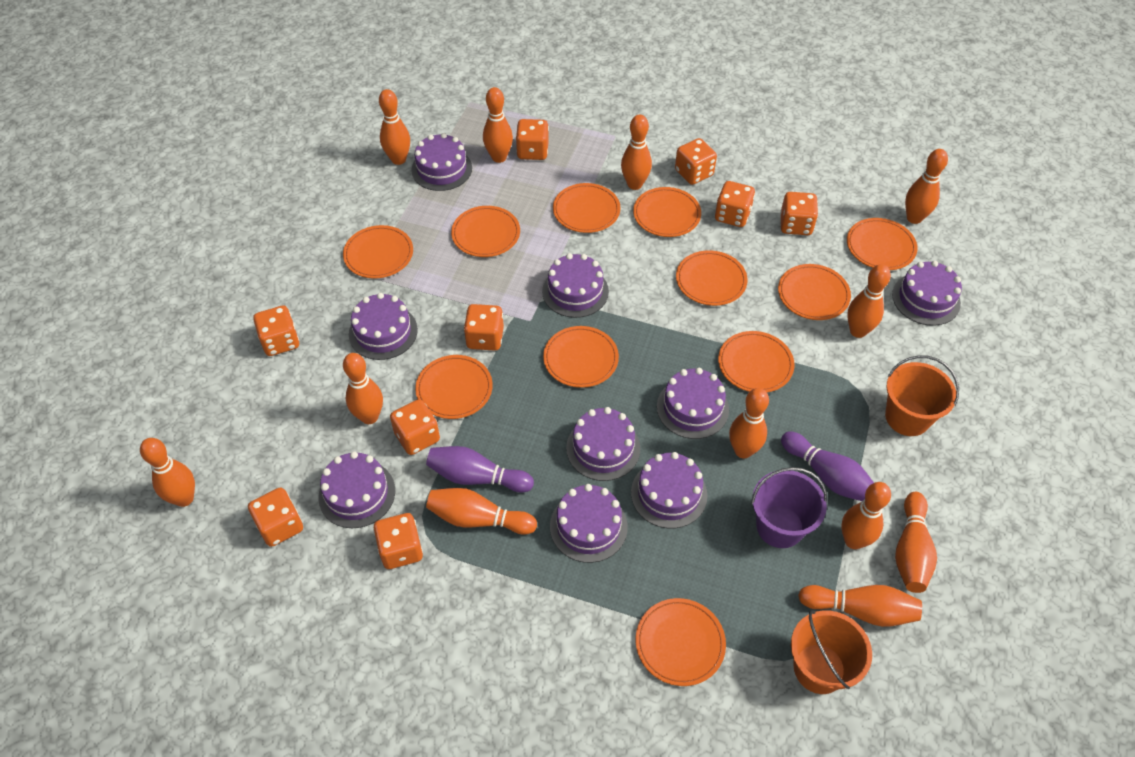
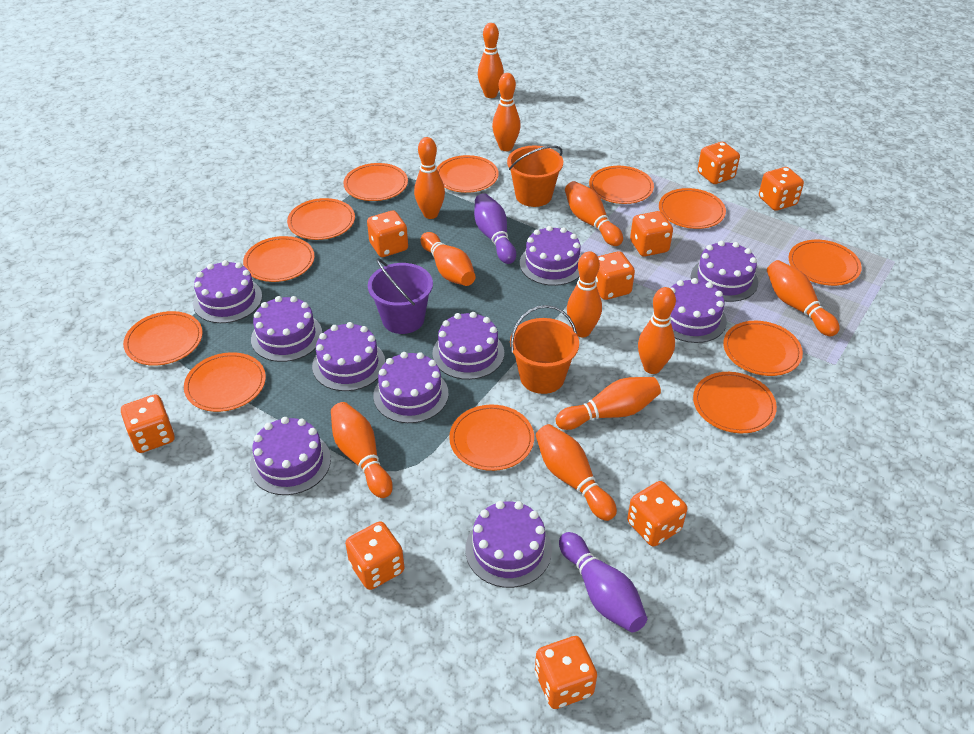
orange bowling pin: [140,438,195,507] [343,353,383,424] [379,89,410,165] [426,488,537,535] [483,87,513,163] [621,115,652,190] [729,388,769,459] [798,585,922,627] [841,482,891,549] [847,264,891,338] [895,492,937,593] [905,149,948,224] = 12 -> [331,402,393,498] [414,137,445,219] [421,232,476,286] [478,23,504,98] [492,73,521,151] [536,424,617,521] [556,377,661,430] [565,181,623,246] [567,251,602,338] [638,287,676,374] [767,260,840,336] = 11
orange plate: [343,225,413,279] [415,355,493,419] [451,206,520,257] [543,326,619,388] [553,183,621,233] [633,187,701,237] [636,598,726,686] [676,250,748,306] [718,331,795,393] [778,264,851,320] [847,218,918,270] = 11 -> [123,311,203,366] [184,352,266,412] [243,236,315,282] [287,198,355,240] [343,163,408,201] [437,155,499,193] [449,405,534,471] [589,166,654,204] [659,188,726,229] [693,372,777,433] [723,321,803,376] [789,240,862,286] = 12
purple cake: [318,451,395,528] [349,293,418,360] [411,133,472,191] [542,253,609,318] [550,484,628,563] [566,407,640,481] [631,452,707,529] [657,368,729,439] [892,261,962,326] = 9 -> [193,260,262,323] [250,417,331,495] [251,296,322,362] [312,322,385,391] [373,352,449,423] [432,312,504,380] [465,501,552,588] [520,226,582,286] [670,278,727,343] [691,241,758,302] = 10

